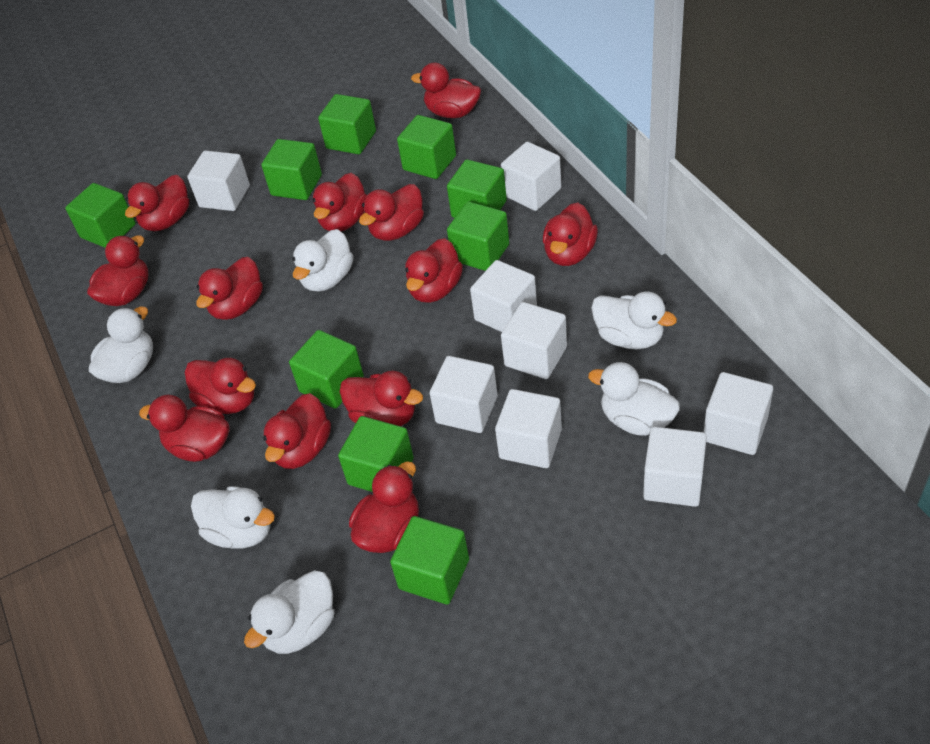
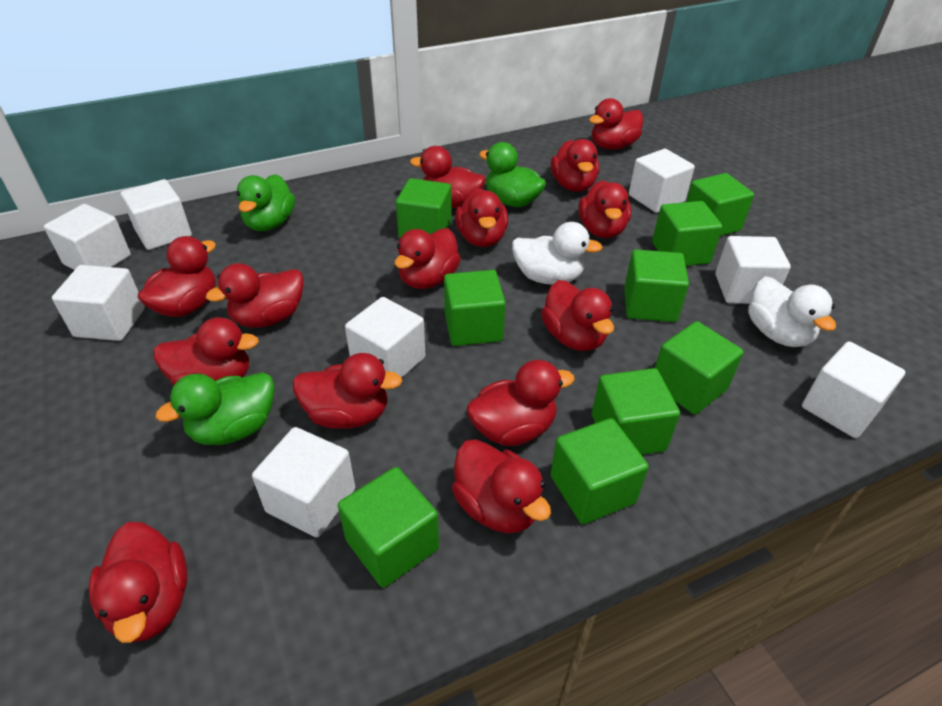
green duck: none = 0 -> [156,372,274,445] [237,174,295,231] [479,142,546,207] = 3
red duck: [87,235,149,306] [125,175,189,231] [139,395,230,462] [185,358,256,414] [196,257,263,320] [263,393,331,469] [313,173,367,231] [340,371,423,426] [349,462,419,553] [359,184,424,241] [405,238,463,303] [411,63,481,118] [543,203,598,266] = 13 -> [89,522,188,643] [138,236,216,317] [154,317,259,385] [206,263,304,328] [293,353,402,429] [394,228,461,289] [410,146,485,208] [452,439,551,533] [455,188,508,247] [467,360,575,446] [541,280,614,351] [551,139,599,192] [579,180,631,238] [589,98,643,150] = 14
white duck: [89,306,153,383] [191,486,275,549] [244,570,334,654] [292,229,354,292] [588,362,680,436] [591,292,677,349] = 6 -> [512,222,603,285] [748,276,836,347] = 2

